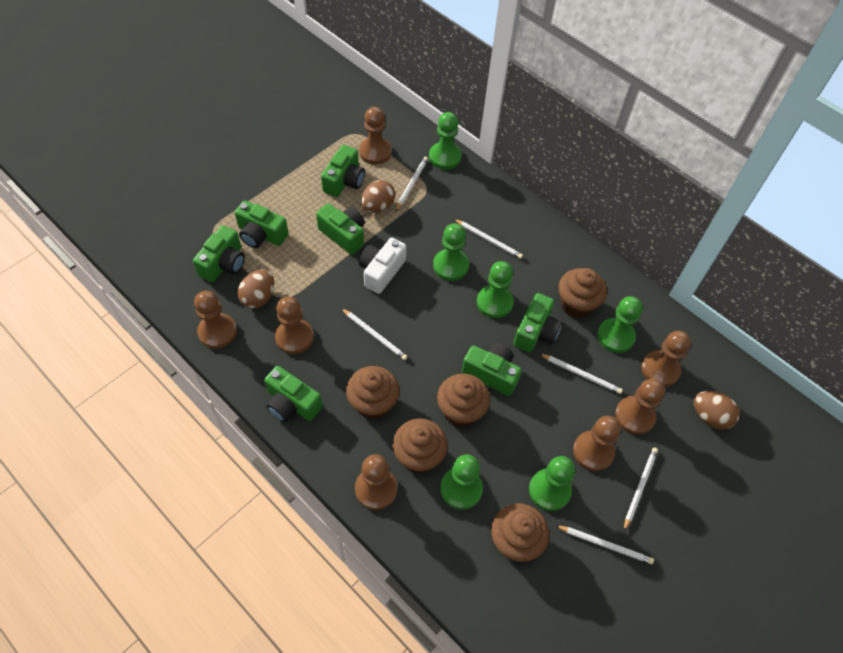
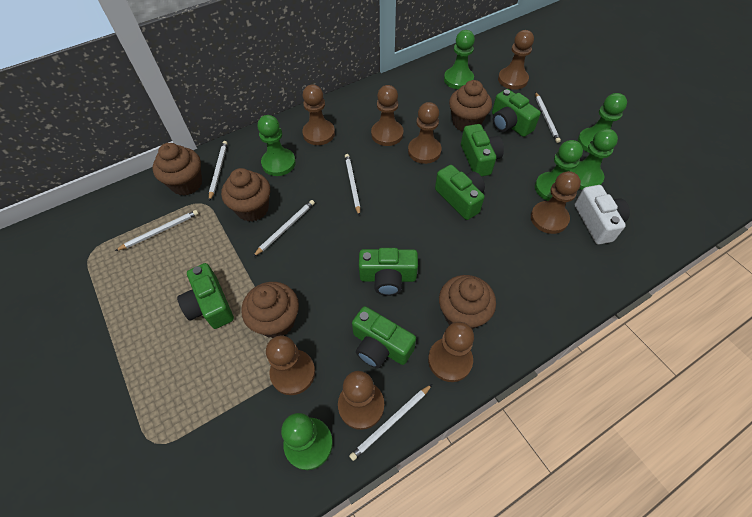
brown egg: [238,269,274,309] [361,180,395,213] [694,391,740,430] = 3 -> none = 0
brown pawn: [194,291,237,349] [275,297,314,354] [355,454,397,510] [359,107,392,165] [573,416,621,471] [615,379,665,435] [641,331,691,387] = 7 -> [266,335,315,395] [302,85,335,145] [338,371,384,430] [371,85,403,146] [408,102,442,164] [428,322,474,382] [498,30,534,90] [531,171,581,234] = 8
green camera: [193,225,245,282] [235,201,289,248] [264,366,323,422] [316,203,365,254] [321,145,365,197] [462,343,522,396] [513,293,562,353] = 7 -> [177,263,234,329] [352,306,416,368] [359,248,418,296] [435,165,485,220] [461,124,504,177] [492,89,541,137] = 6

